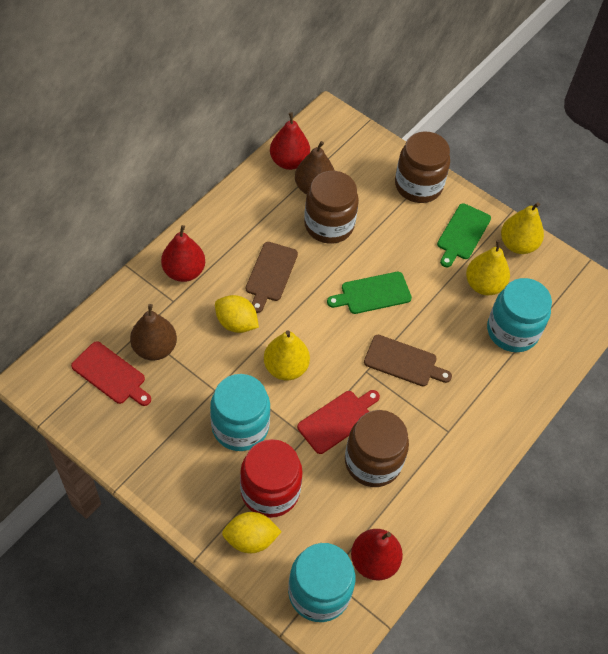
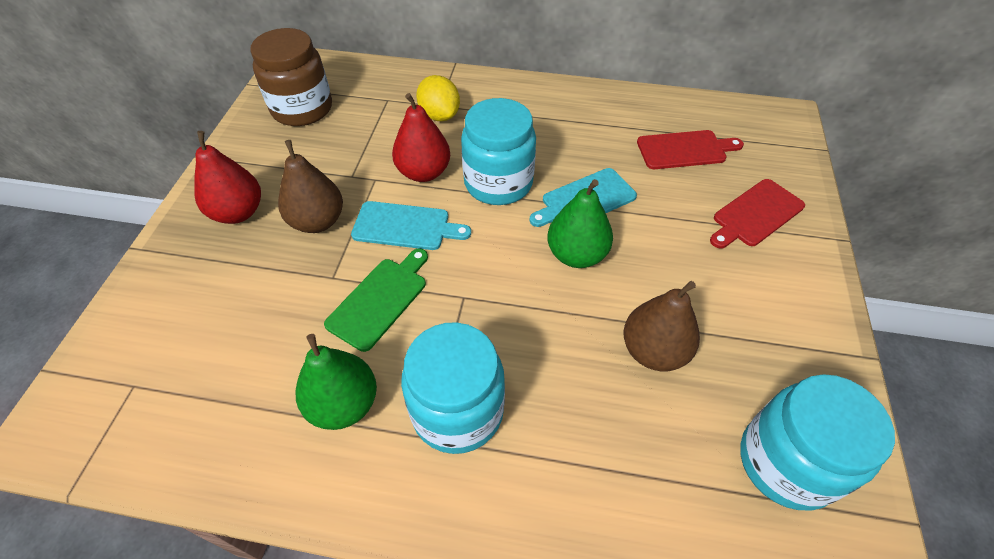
brown cutting board: [246,242,298,313] [364,335,452,386] = 2 -> none = 0
brown jar: [304,171,359,244] [345,410,409,487] [395,131,450,203] = 3 -> [250,28,332,126] = 1
green cutting board: [327,272,412,314] [437,203,491,267] = 2 -> [324,249,428,352] = 1
green pear: none = 0 -> [296,334,377,430] [547,179,613,268] = 2
red jar: [240,439,303,518] = 1 -> none = 0
red pear: [161,225,205,282] [270,112,310,170] [351,529,403,581] = 3 -> [194,131,261,224] [392,93,450,182] = 2
turquoise cutting board: none = 0 -> [351,201,471,250] [529,168,637,227] = 2
yellow lemon: [215,295,259,333] [222,512,282,554] = 2 -> [416,75,460,121] = 1
yellow pear: [264,330,310,380] [466,240,510,295] [501,202,544,254] = 3 -> none = 0

